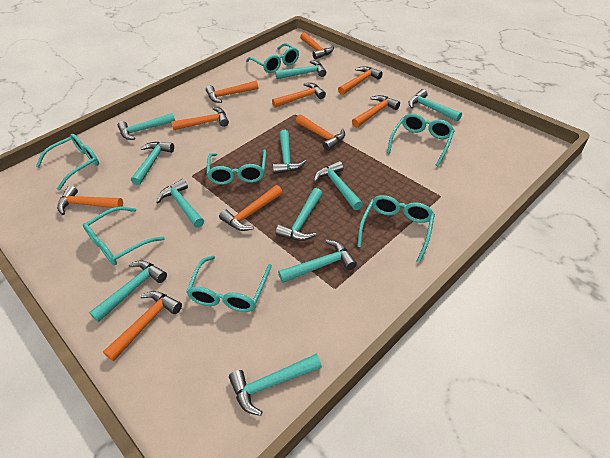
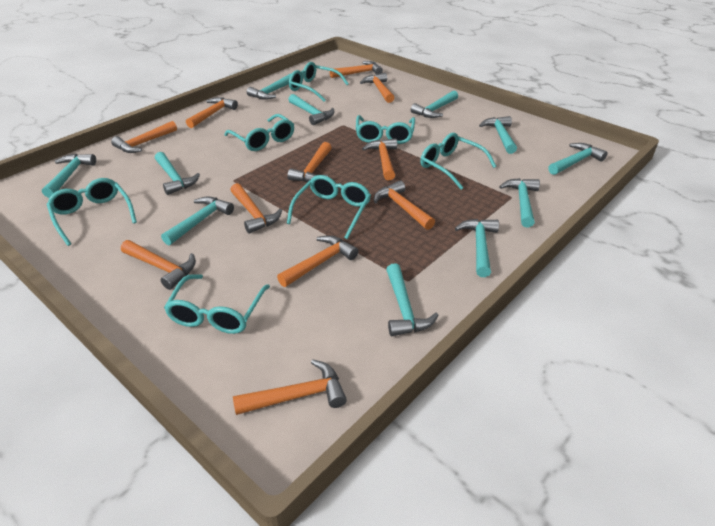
orange hammer: [57,186,123,215] [103,291,182,361] [171,107,229,130] [206,81,259,103] [219,185,283,231] [272,83,326,108] [296,115,345,151] [300,32,334,60] [338,66,383,95] [352,95,400,128] = 10 -> [111,121,177,153] [121,240,196,290] [186,97,238,128] [230,183,282,234] [233,359,347,415] [277,235,358,287] [287,142,332,183] [330,61,383,78] [360,73,394,103] [362,138,397,180] [374,181,435,230] = 11

